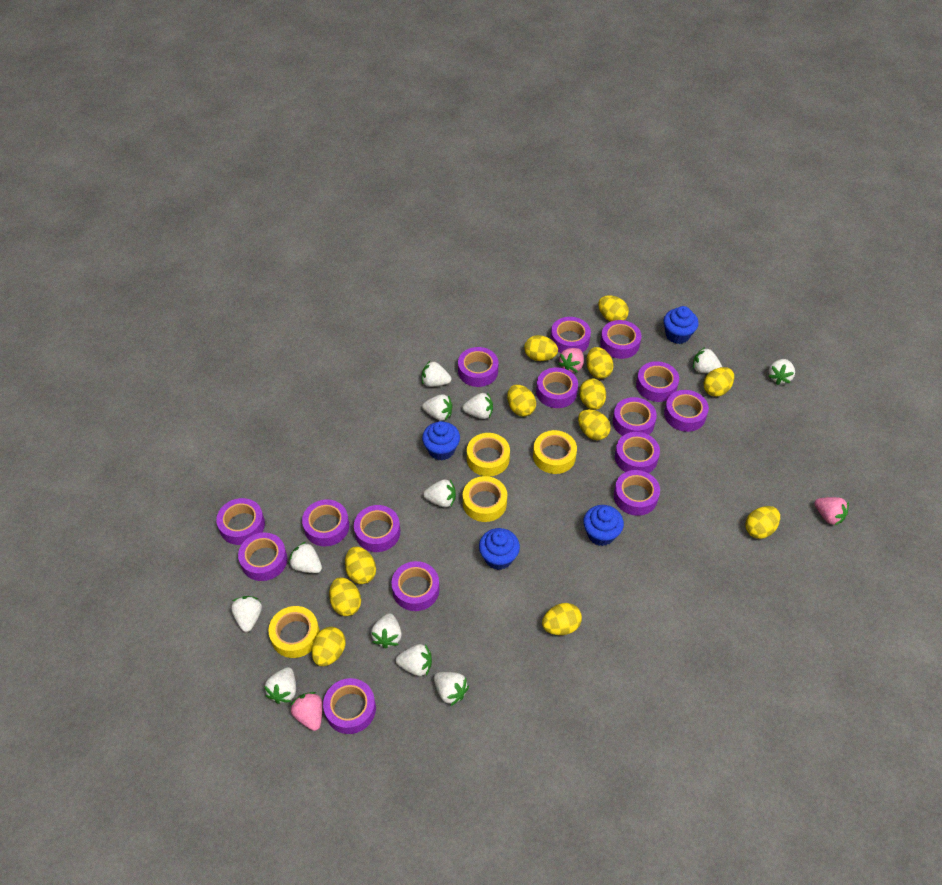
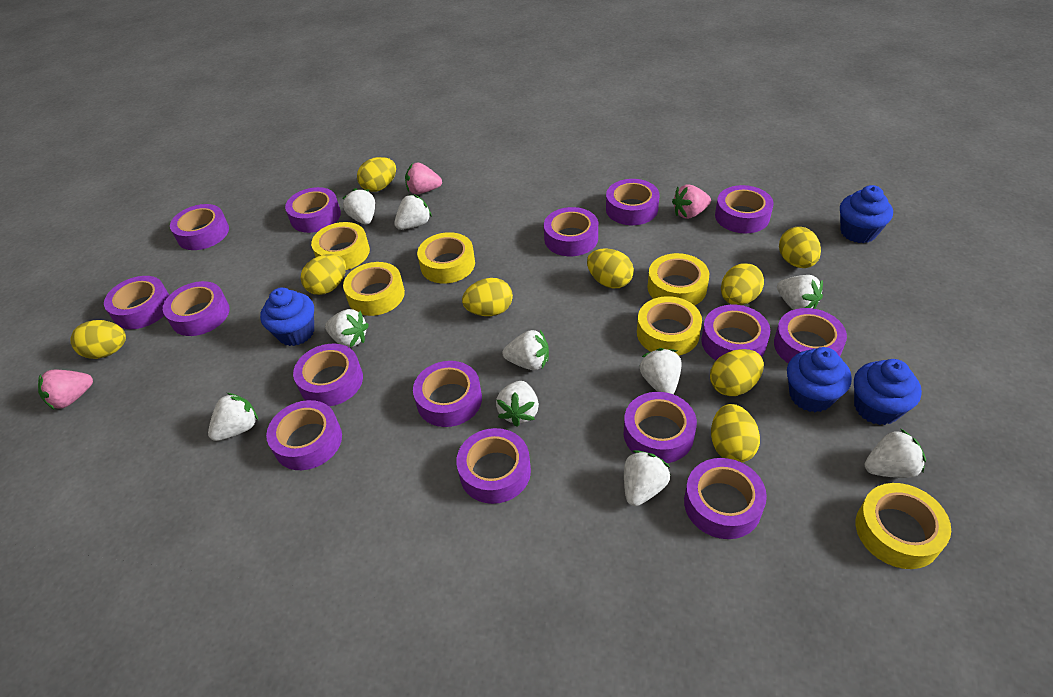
white strawberry: [231,596,262,632] [264,667,296,704] [289,542,322,573] [371,613,402,649] [396,644,432,676] [422,361,451,387] [422,394,453,421] [423,479,456,507] [434,672,469,706] [463,393,493,419] [693,347,722,373] [768,359,795,385] = 12 -> [208,393,259,441] [325,309,369,348] [342,188,375,225] [394,194,432,230] [496,381,539,427] [502,330,549,370] [624,450,670,506] [640,348,681,394] [777,275,823,310] [865,428,926,478] = 10
yellow egg: [311,627,346,666] [329,577,361,616] [345,547,376,584] [507,384,536,417] [524,335,558,361] [542,603,582,635] [578,409,611,440] [579,379,606,410] [586,347,614,379] [598,295,629,322] [703,367,734,397] [745,506,780,539] = 12 -> [71,320,126,359] [301,254,346,295] [357,157,396,192] [462,278,513,316] [587,248,634,288] [710,349,764,396] [711,404,760,463] [721,263,764,305] [779,227,821,268] = 9
yellow tape: [268,606,320,658] [463,476,507,522] [467,433,510,476] [533,430,577,474] = 4 -> [311,222,370,270] [343,262,405,316] [417,232,475,283] [637,296,702,356] [648,253,709,306] [856,483,951,569] = 6

